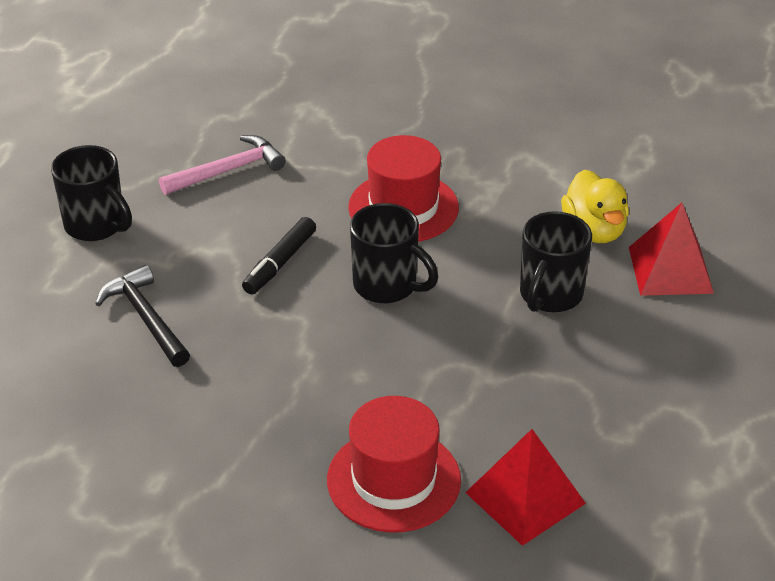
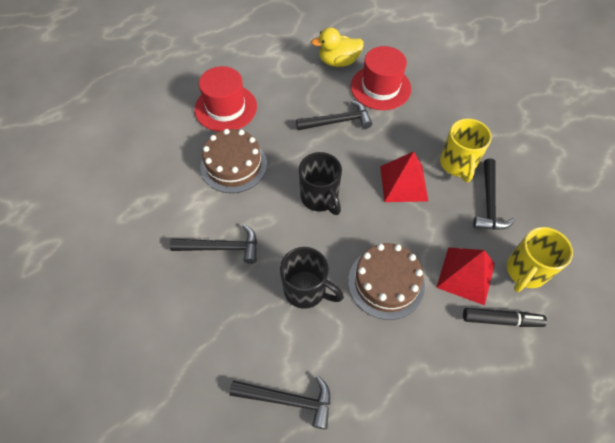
black hammer: [95,265,190,367] = 1 -> [170,224,257,264] [229,376,330,429] [296,100,372,130] [473,158,515,230] = 4
black mug: [51,145,132,241] [350,203,438,303] [520,211,592,312] = 3 -> [280,247,344,309] [299,152,342,215] = 2
brown cake: none = 0 -> [200,129,267,193] [348,243,425,320] = 2
pink hammer: [159,135,286,195] = 1 -> none = 0
yellow mug: none = 0 -> [440,118,492,182] [507,227,573,292] = 2

